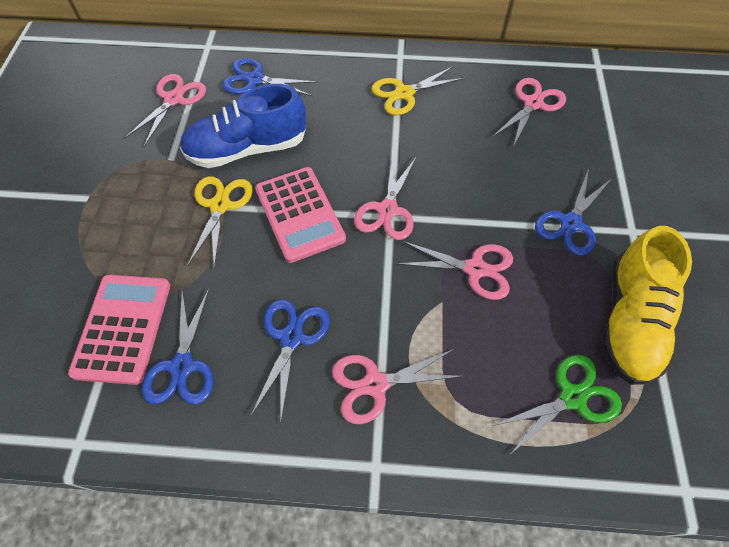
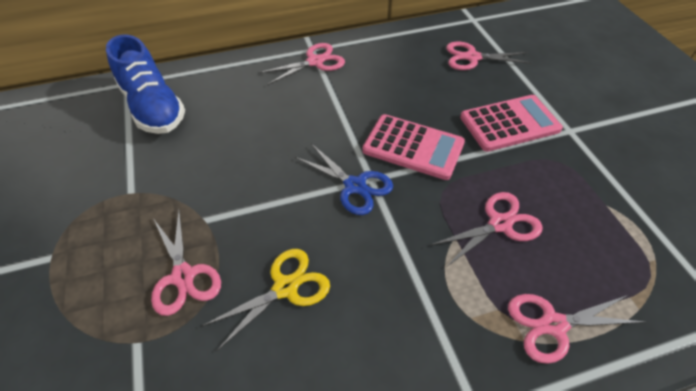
blue scissors: [142,289,214,405] [222,58,318,96] [251,299,330,424] [535,168,612,256] = 4 -> [295,143,393,215] = 1
green scissors: [492,355,622,454] = 1 -> none = 0
yellow scissors: [187,176,253,268] [372,66,465,115] = 2 -> [202,249,330,351] = 1
yellow shoe: [602,226,692,385] = 1 -> none = 0

